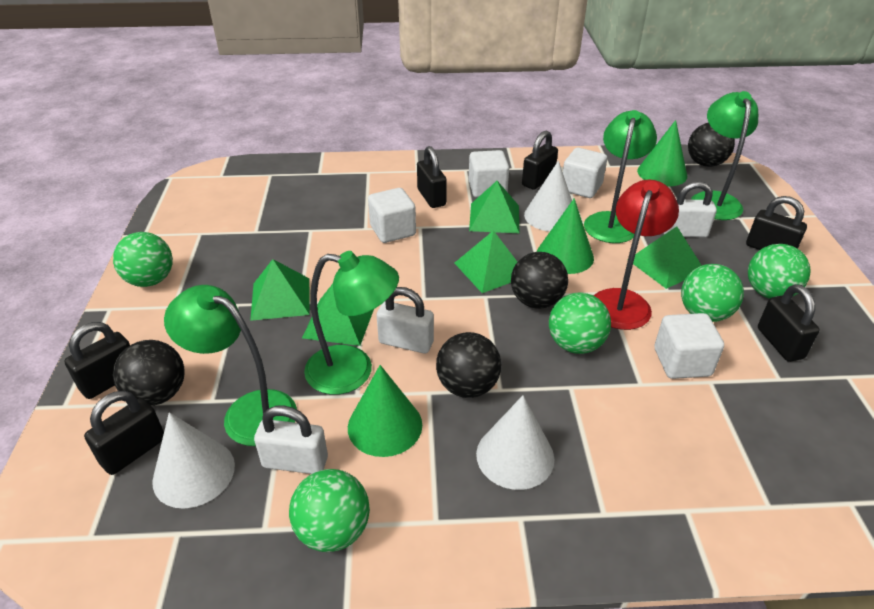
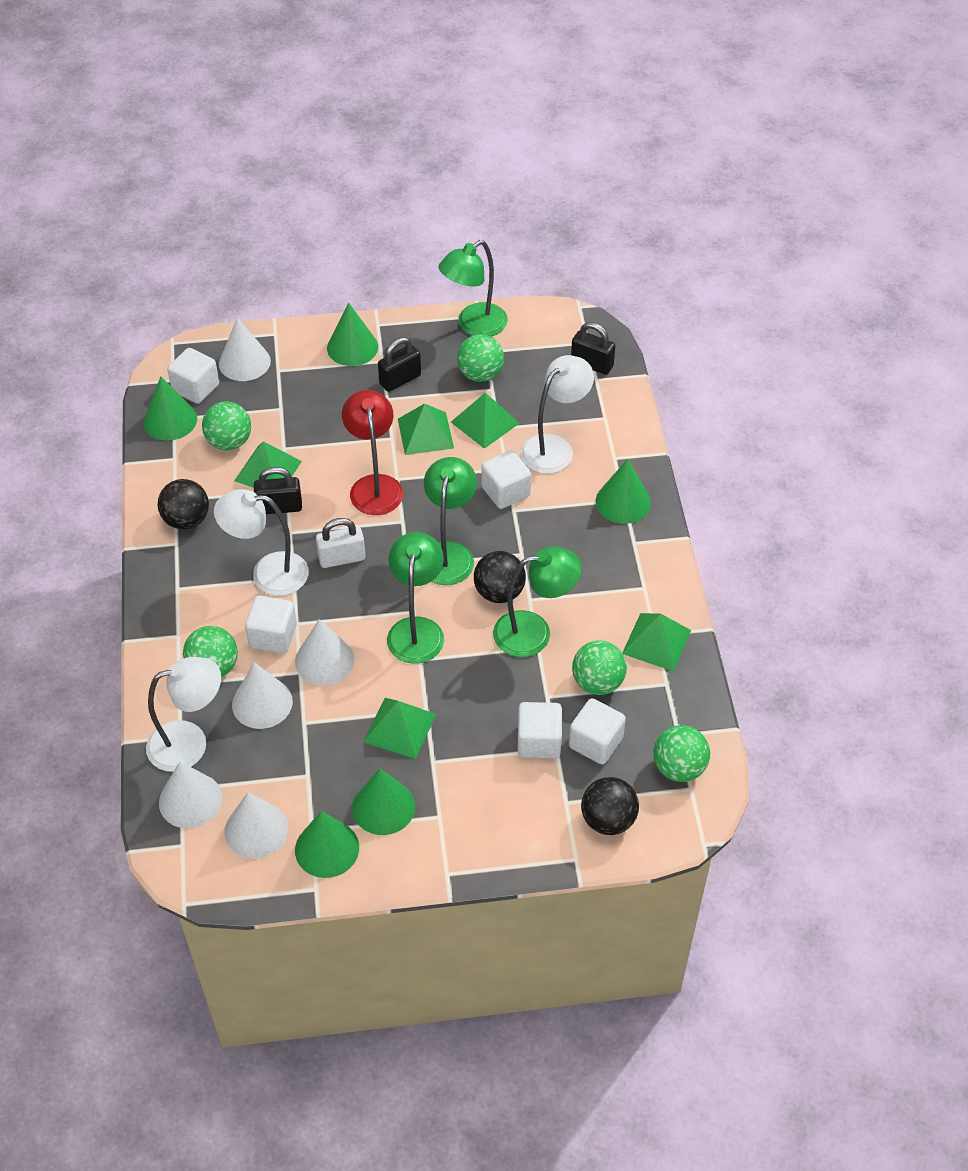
black ball: [113,340,185,406] [436,332,501,398] [511,252,568,309] [688,123,735,167] = 4 -> [158,479,209,529] [474,551,526,603] [581,777,639,835] = 3
black padlock: [64,322,130,399] [84,391,164,475] [417,146,447,208] [522,131,558,190] [746,196,807,250] [758,284,820,362] = 6 -> [254,467,302,514] [378,337,421,392] [571,322,615,375] = 3
green cone: [348,365,422,457] [537,198,594,274] [637,120,687,186] = 3 -> [144,376,197,441] [295,811,359,878] [327,303,378,366] [352,769,415,835] [596,459,651,524] = 5
white cone: [152,412,235,509] [476,395,555,490] [524,160,572,232] = 3 -> [159,762,222,828] [219,318,271,381] [224,792,288,859] [232,662,293,729] [295,619,355,685] = 5
white cube: [368,188,416,243] [469,150,509,198] [563,148,607,198] [654,313,724,379] = 4 -> [167,348,219,404] [245,596,297,654] [481,450,531,509] [517,702,562,759] [569,698,626,765] = 5
white lamp: none = 0 -> [146,657,221,772] [214,489,309,596] [520,355,594,474] = 3
white padlock: [254,406,328,474] [377,287,434,354] [664,181,717,238] = 3 -> [316,518,365,568] = 1

